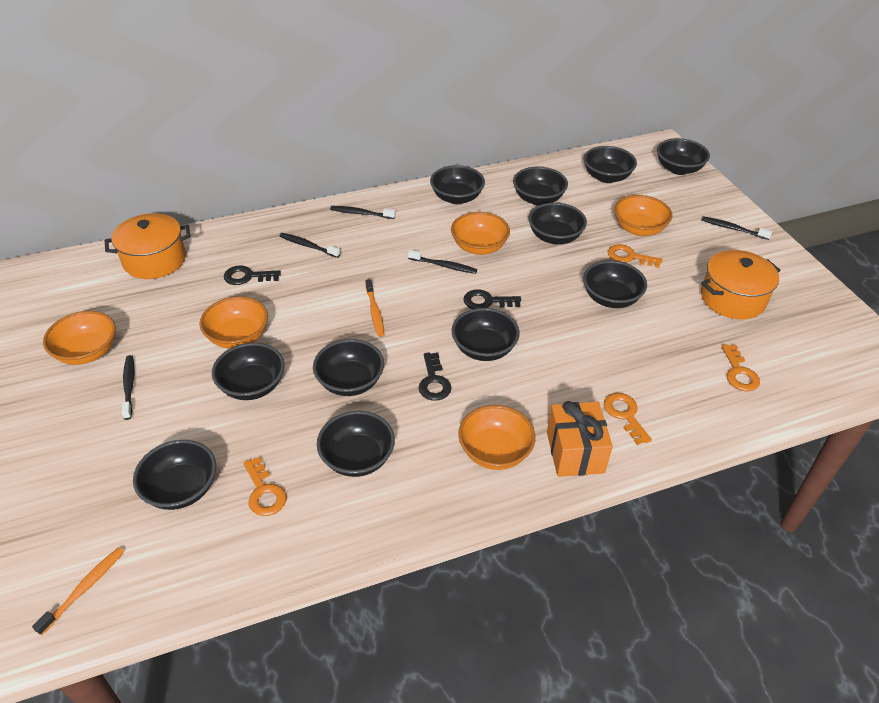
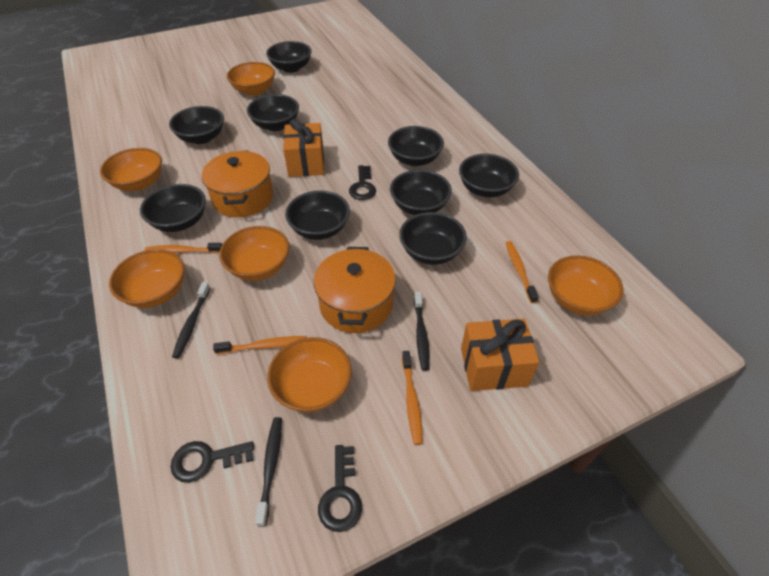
black bowl: [133,440,216,510] [212,343,285,400] [313,339,384,396] [317,411,395,477] [430,165,485,204] [452,308,520,361] [513,167,568,206] [528,203,587,244] [583,260,647,308] [584,146,637,183] [657,138,710,175] = 11 -> [140,184,206,232] [169,106,224,144] [247,94,299,131] [266,41,312,73] [285,191,350,240] [388,126,444,166] [390,170,452,215] [399,212,467,265] [459,154,519,197] = 9
black toothbrush: [122,355,134,420] [279,233,340,258] [330,206,396,219] [408,250,477,274] [701,216,772,240] = 5 -> [172,282,210,359] [255,417,282,527] [414,292,430,371] = 3
orange bowl: [43,311,116,365] [199,296,268,349] [451,212,510,255] [458,405,536,470] [614,195,672,236] = 5 -> [100,148,162,191] [109,249,185,308] [219,226,289,281] [227,62,275,96] [267,337,352,413] [548,256,623,315] = 6
orange gift: [547,401,613,477] = 1 -> [283,119,324,177] [461,319,539,391] = 2
orange key: [243,457,287,516] [604,393,652,445] [608,244,662,268] [722,344,760,391] = 4 -> none = 0
orange toothbrush: [32,547,124,635] [365,279,384,336] = 2 -> [144,243,222,253] [213,336,307,354] [402,351,423,445] [506,241,539,303] = 4

